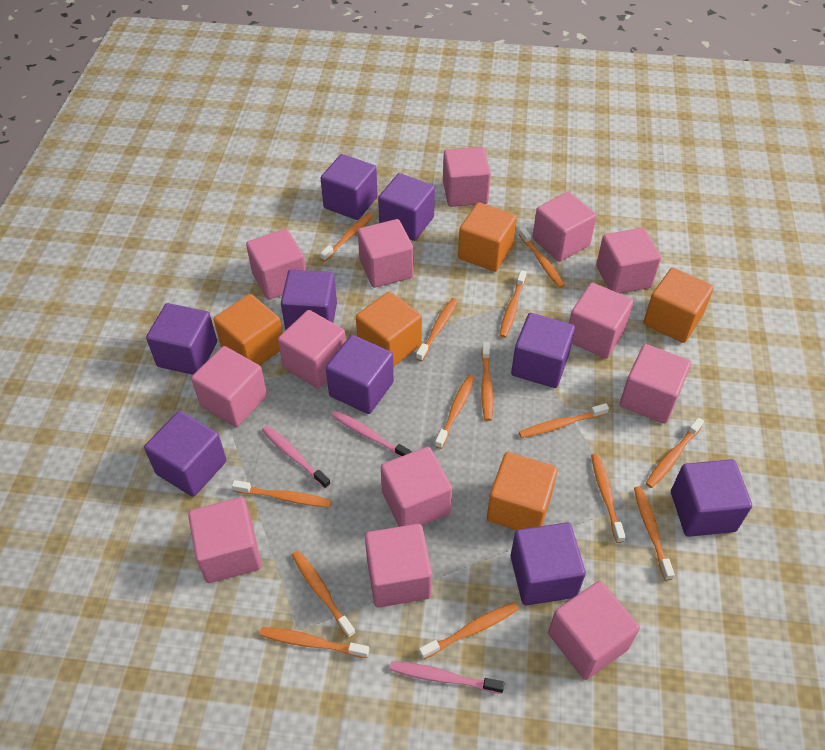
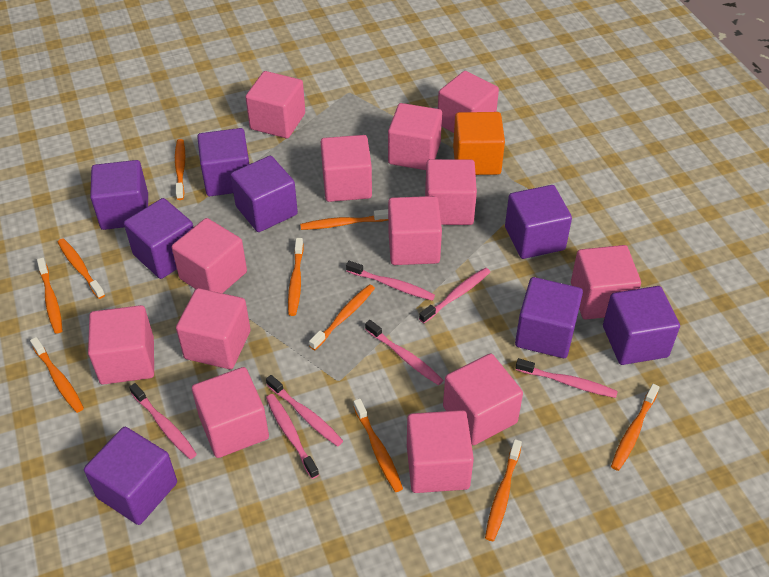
orange cube: [214,294,282,365] [356,291,422,367] [458,202,517,272] [487,452,558,530] [643,267,714,343] = 5 -> [453,112,505,175] = 1
orange toothbrush: [232,480,332,507] [260,627,369,658] [292,550,356,638] [320,212,374,262] [416,298,458,361] [419,602,519,659] [435,375,475,449] [481,342,493,421] [499,270,526,338] [519,228,565,288] [519,403,609,438] [591,453,626,543] [634,486,675,581] [646,418,704,488] = 14 -> [30,337,84,413] [37,258,63,334] [58,238,105,299] [175,139,185,200] [288,238,304,316] [300,209,388,230] [309,284,375,350] [353,399,403,492] [485,439,522,541] [611,384,660,471] = 10
pink toothbrush: [262,426,331,489] [332,410,412,457] [390,661,504,694] = 3 -> [129,383,197,459] [266,375,343,447] [266,394,319,479] [346,261,435,301] [365,320,443,385] [419,268,490,323] [516,358,618,398] = 7
purple cube: [144,411,227,497] [146,303,217,375] [281,270,337,331] [321,154,378,220] [326,335,394,414] [378,173,435,241] [511,313,575,388] [511,523,586,605] [671,459,752,537] = 9 -> [84,427,177,525] [90,160,148,230] [124,198,193,279] [197,128,249,196] [230,156,298,232] [505,185,572,259] [515,277,583,358] [603,286,680,365] = 8

